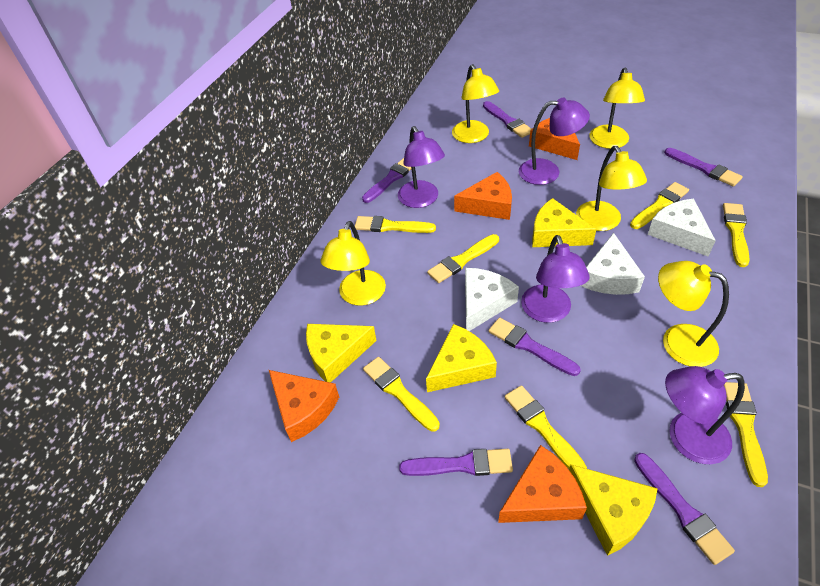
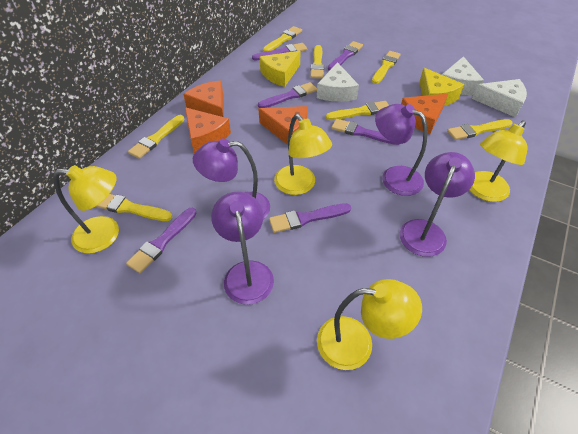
yellow cheese: [306,324,377,383] [426,324,497,392] [532,198,597,247] [569,464,658,556] = 4 -> [260,51,300,87] [420,68,464,106] = 2
yellow lamp: [320,221,386,306] [452,64,499,143] [576,146,647,231] [590,67,645,149] [658,261,729,367] = 5 -> [53,165,119,254] [274,114,332,195] [317,279,422,370] [469,120,527,202] = 4

